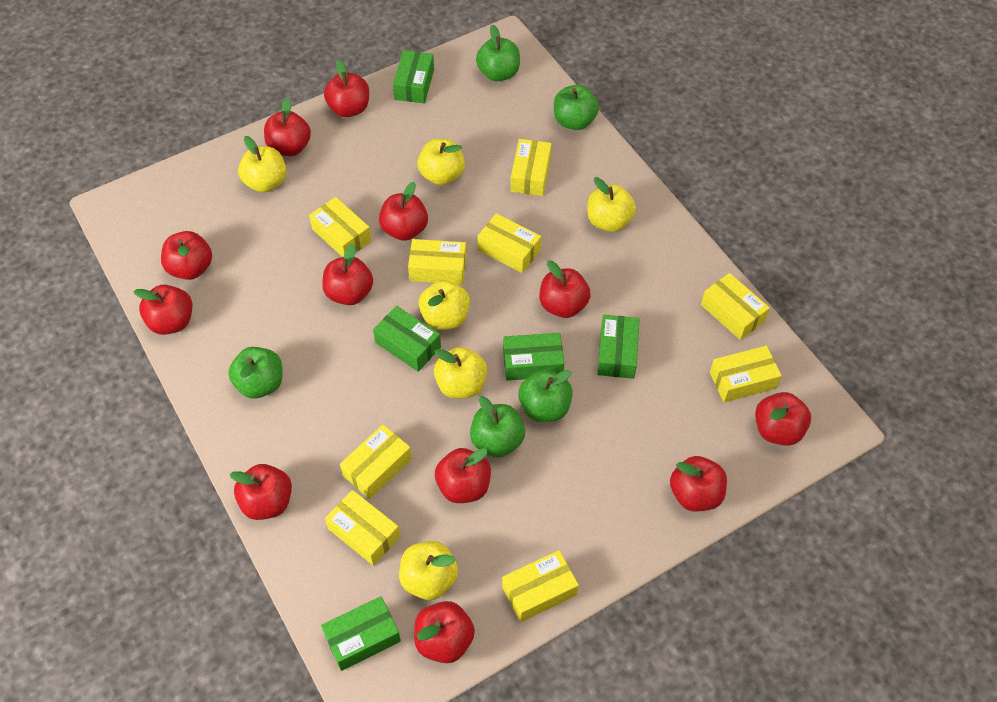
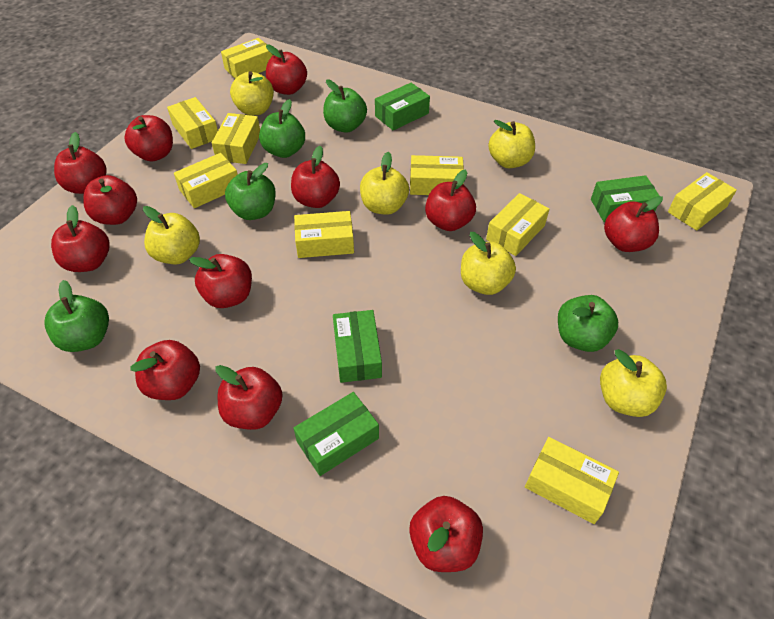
green box: [321,596,401,671] [373,306,441,371] [393,50,434,103] [503,333,564,381] [597,315,640,379] = 5 -> [294,392,379,476] [333,310,382,383] [375,83,430,131] [591,175,660,222] = 4

